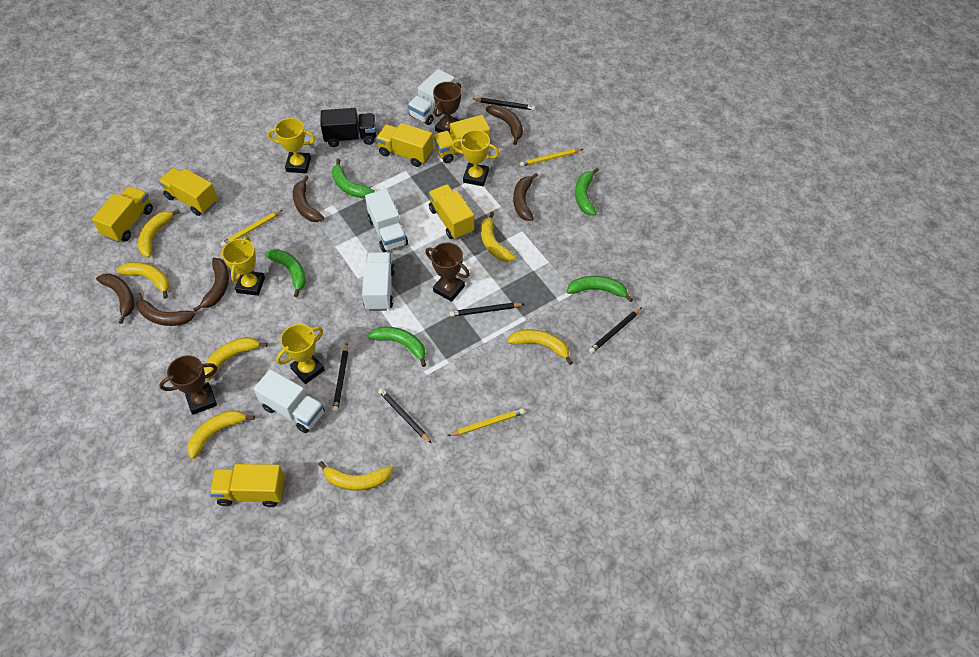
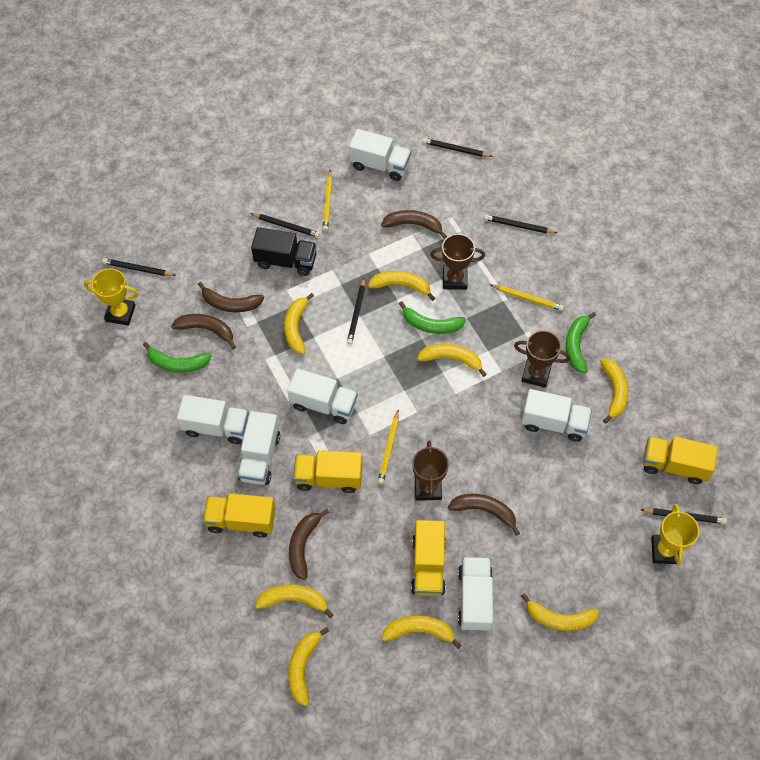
black pencil: [332,343,348,412] [378,388,432,444] [450,303,524,317] [473,98,535,110] [589,307,642,354] = 5 -> [102,258,175,276] [250,213,320,238] [347,277,365,345] [422,138,493,157] [484,215,557,233] [640,508,727,524] = 6
brown banana: [96,273,134,324] [137,293,195,326] [193,258,229,312] [293,175,324,222] [486,105,523,145] [513,173,538,221] = 6 -> [171,314,236,349] [198,282,264,312] [289,509,329,580] [381,210,447,239] [448,494,520,536] = 5
green banana: [265,249,306,297] [332,159,375,199] [368,327,426,367] [567,276,633,302] [575,168,599,215] = 5 -> [143,342,212,372] [399,301,466,334] [566,312,596,373] = 3
white truck: [254,369,325,433] [362,252,395,311] [365,189,408,252] [408,69,455,125] = 4 -> [177,395,249,444] [238,411,280,485] [287,368,358,424] [349,129,411,181] [458,557,493,631] [521,389,592,442] = 6
yellow banana: [116,262,169,299] [138,209,180,258] [187,410,255,459] [204,337,268,381] [318,461,393,491] [481,212,516,261] [507,329,573,365] = 7 -> [255,584,333,618] [284,293,314,354] [288,627,329,706] [368,271,435,301] [381,615,462,649] [417,344,487,377] [521,593,600,631] [600,359,629,424] = 8
yellow trophy: [222,236,265,296] [267,118,315,173] [276,324,325,384] [452,130,499,186] = 4 -> [84,268,138,325] [651,504,699,564] = 2
yellow truck: [92,186,153,242] [158,168,218,216] [210,464,285,507] [376,123,434,167] [428,184,474,240] [433,115,490,163] = 6 -> [203,493,276,538] [293,450,362,493] [411,520,446,596] [643,436,718,484] = 4

